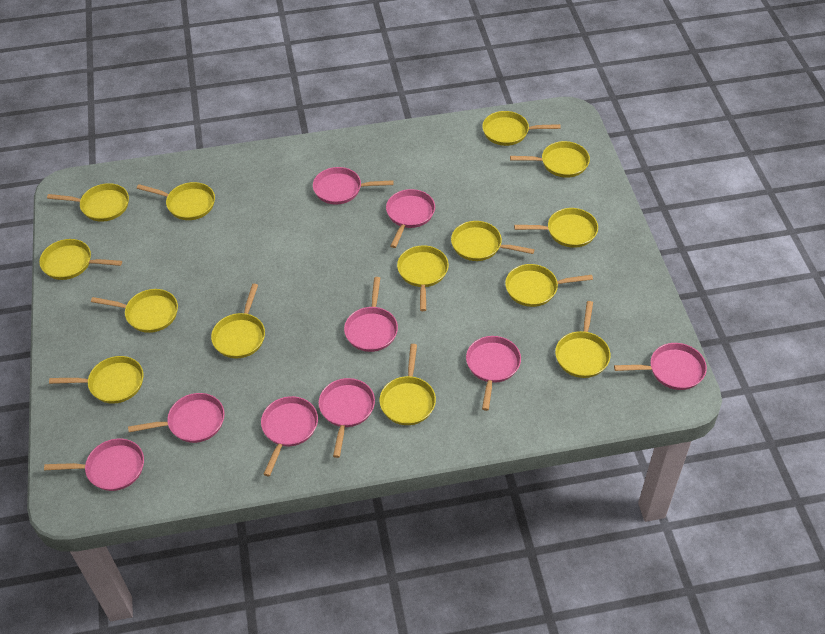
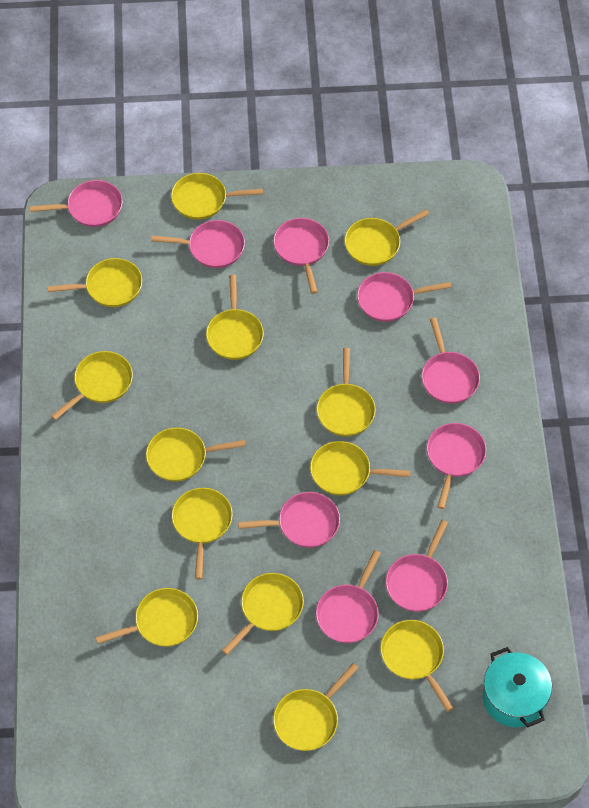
turquoise pot: none = 0 -> [483,647,552,728] = 1
yellow pan: [39,239,122,280] [47,183,129,222] [49,356,144,403] [91,289,178,333] [137,182,215,220] [211,284,265,359] [379,344,436,425] [397,245,449,311] [451,221,535,261] [482,111,560,146] [505,264,593,307] [510,141,590,178] [514,208,598,248] [555,301,611,378] = 14 -> [47,258,142,307] [51,351,133,420] [95,588,198,647] [146,427,246,482] [171,173,263,220] [172,488,233,579] [206,275,264,360] [222,573,304,655] [273,663,358,751] [310,441,411,495] [316,348,376,436] [344,209,429,266] [380,620,454,712] = 13

